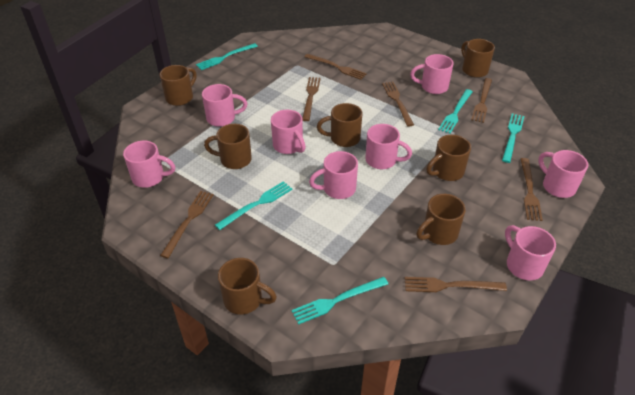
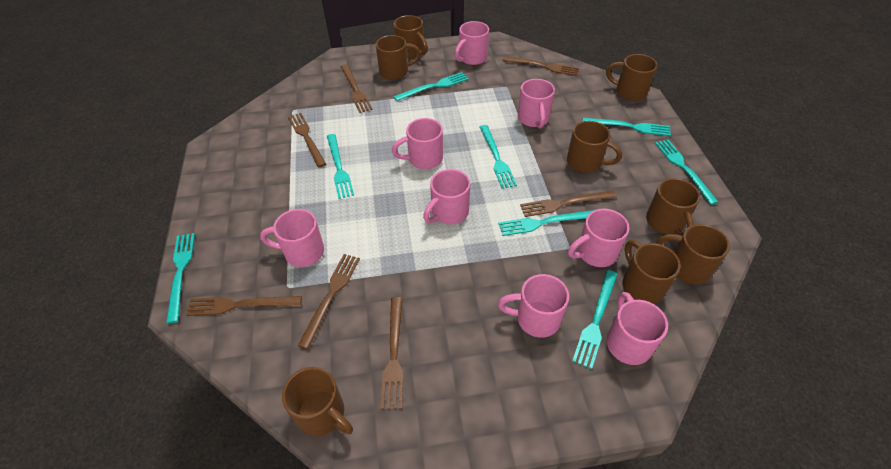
brown mug: [159,65,197,106] [204,124,252,169] [218,258,277,315] [317,103,362,147] [416,194,466,245] [426,135,471,181] [461,39,495,78] = 7 -> [282,367,353,436] [375,35,420,80] [394,15,428,58] [567,121,622,173] [606,54,658,101] [623,240,681,304] [646,178,700,236] [656,224,730,284] = 8
turquoise fork: [196,43,258,70] [215,181,292,230] [292,277,388,325] [438,89,473,134] [502,113,524,163] = 5 -> [166,233,195,323] [327,134,354,199] [393,72,468,101] [480,125,517,189] [498,210,594,236] [572,270,618,369] [583,118,671,136] [655,140,718,205] = 8

